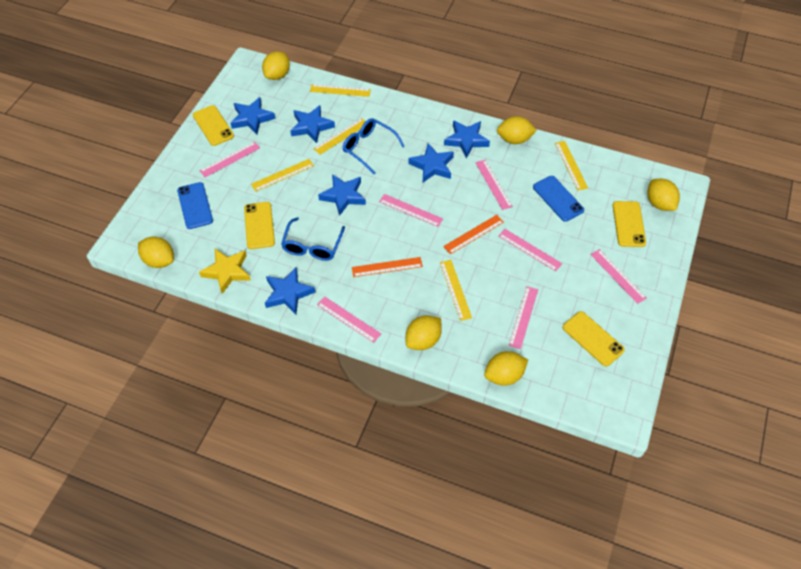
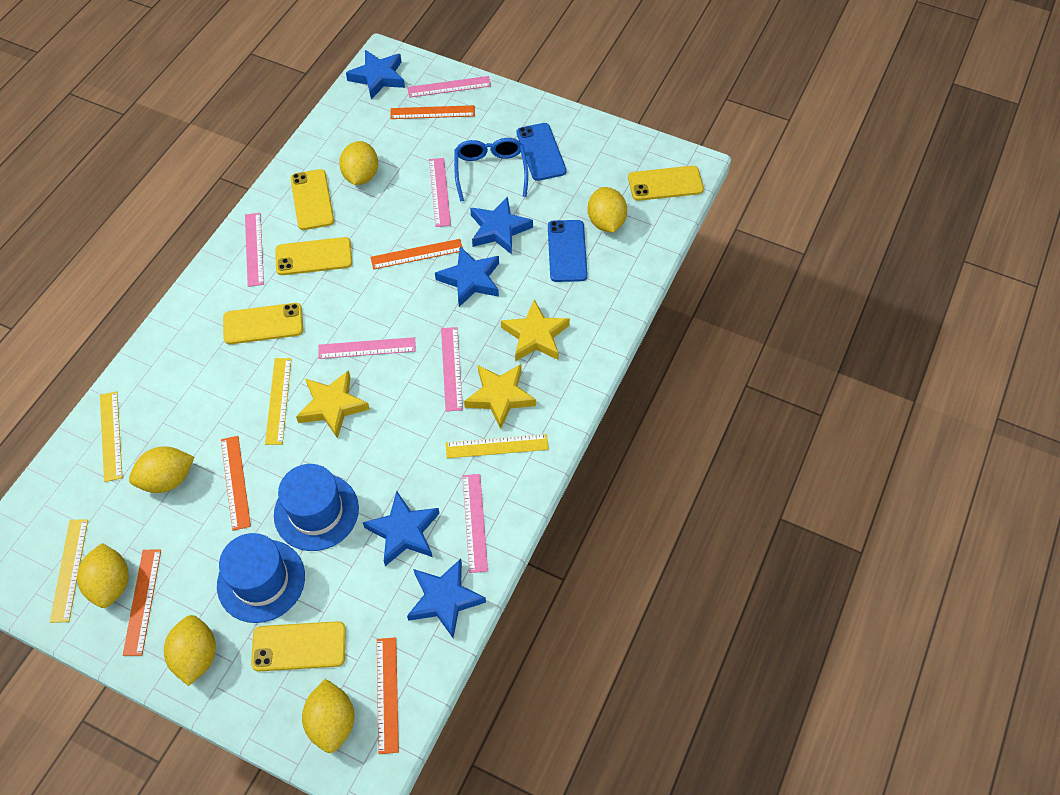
blue glasses: [281,217,345,261] [343,118,405,174] = 2 -> [454,138,528,202] = 1
blue hat: none = 0 -> [217,533,305,623] [274,464,359,551] = 2
blue star: [231,97,275,134] [265,268,315,314] [290,105,335,143] [318,174,366,216] [409,143,454,182] [444,120,490,159] = 6 -> [346,50,405,99] [363,491,440,566] [407,559,486,638] [435,246,499,307] [470,196,533,255] = 5
orange ruler: [352,257,423,277] [443,215,504,254] = 2 -> [123,550,161,656] [221,436,251,531] [371,239,463,269] [377,637,399,754] [390,105,475,119] = 5
pink ruler: [199,142,260,177] [317,296,381,343] [379,194,443,227] [475,160,513,210] [498,229,562,271] [508,286,538,349] [590,249,647,304] = 7 -> [245,213,264,287] [318,337,416,359] [407,76,491,98] [429,158,451,227] [441,327,463,412] [462,474,488,573] = 6
yellow phone: [193,105,234,146] [244,202,275,249] [563,311,625,367] [613,201,646,247] = 4 -> [223,303,303,345] [251,621,346,671] [275,237,352,275] [290,169,334,230] [628,166,704,201] = 5
yellow ruler: [251,159,314,192] [310,84,371,97] [313,118,366,155] [440,260,472,321] [555,141,588,190] = 5 -> [50,519,88,623] [100,391,123,482] [265,358,291,445] [446,434,549,458] = 4
yellow star: [199,249,251,294] = 1 -> [296,370,370,439] [464,364,536,429] [501,299,570,361] = 3

